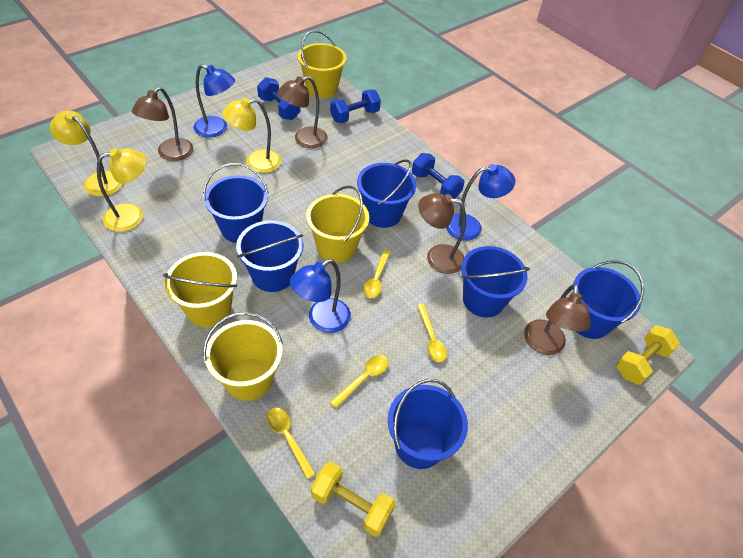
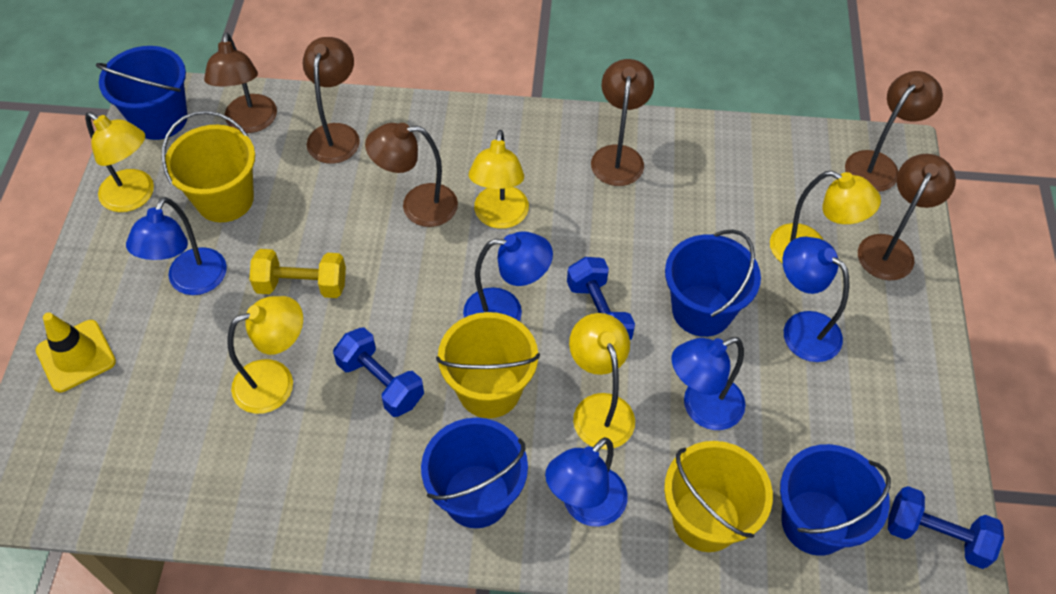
blue bucket: [203,163,269,243] [236,220,303,292] [357,160,416,228] [388,379,468,469] [461,246,530,318] [573,261,644,339] = 6 -> [96,46,187,140] [421,418,528,528] [665,229,761,337] [780,444,891,556] = 4
blue lamp: [194,64,235,138] [290,259,351,333] [446,164,515,241] = 3 -> [126,197,227,295] [463,231,553,321] [545,437,628,527] [672,337,745,430] [783,237,849,362] = 5
brown lamp: [132,87,193,161] [277,76,328,148] [418,193,466,274] [524,284,591,355] = 4 -> [204,32,277,133] [303,37,360,164] [365,123,458,227] [591,59,654,186] [845,71,943,192] [858,154,956,280] = 6
yellow bucket: [163,252,237,327] [203,312,283,401] [298,30,347,98] [306,185,369,262] = 4 -> [162,111,255,222] [436,312,540,418] [664,441,773,552] = 3
yellow dumbbell: [311,462,396,537] [616,325,680,385] = 2 -> [249,249,346,298] = 1
yellow lamp: [50,110,122,196] [97,148,147,232] [222,98,281,173] = 3 -> [85,112,154,212] [228,296,303,414] [469,130,529,229] [569,313,635,449] [770,171,881,264] = 5
yellow spoon: [267,408,316,479] [330,355,389,408] [363,250,390,298] [417,304,447,362] = 4 -> none = 0
yellow traffic cone: none = 0 -> [36,312,116,392] = 1

